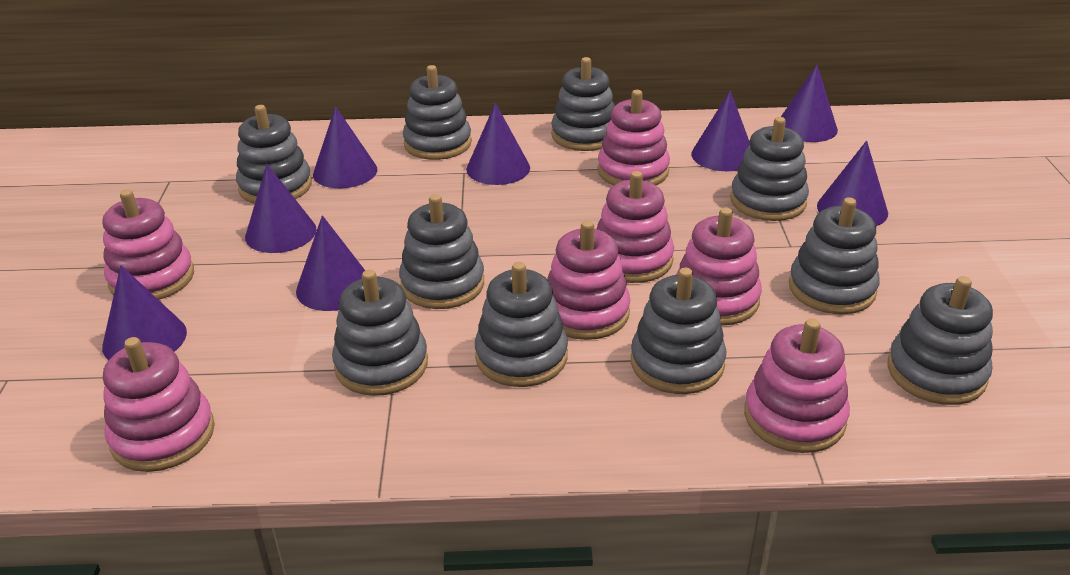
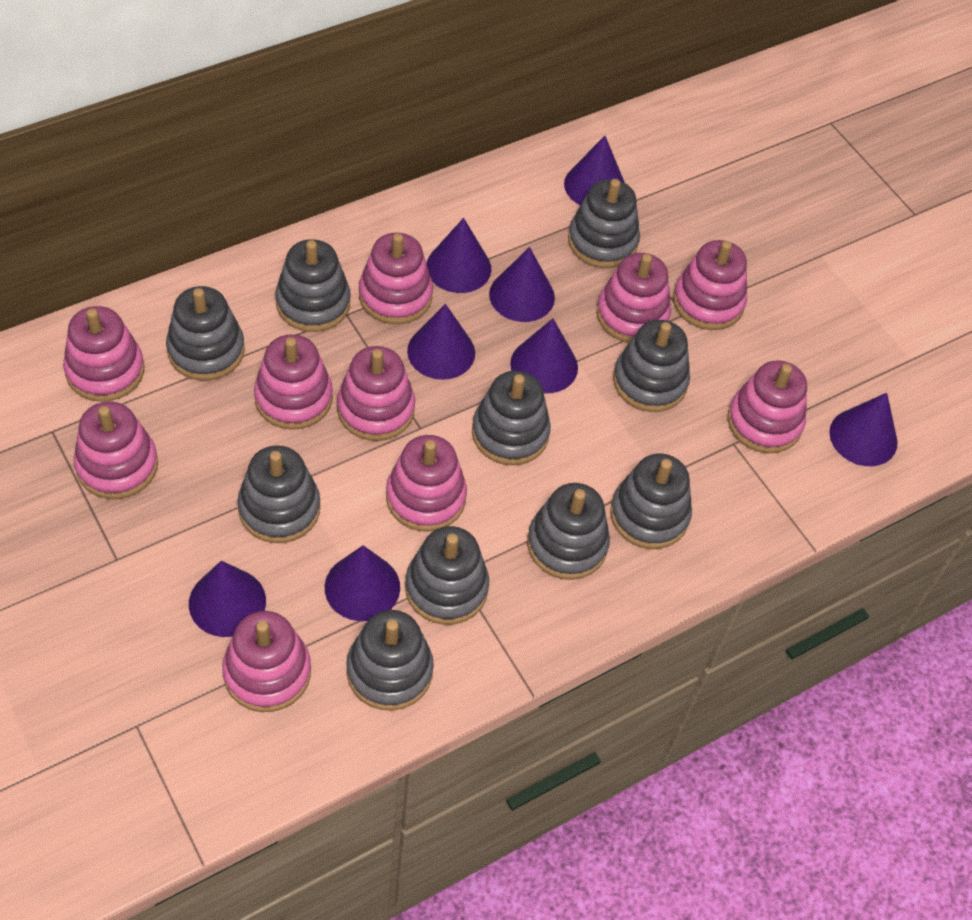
pink stacking toy: [103,190,194,300] [103,337,215,472] [547,220,630,340] [597,171,674,283] [598,90,670,185] [676,207,762,325] [744,319,850,453] = 7 -> [63,306,145,402] [74,401,158,499] [222,611,311,712] [254,334,333,430] [337,346,415,441] [359,232,433,324] [386,435,467,532] [596,253,671,343] [673,240,747,330] [727,361,807,453] = 10

